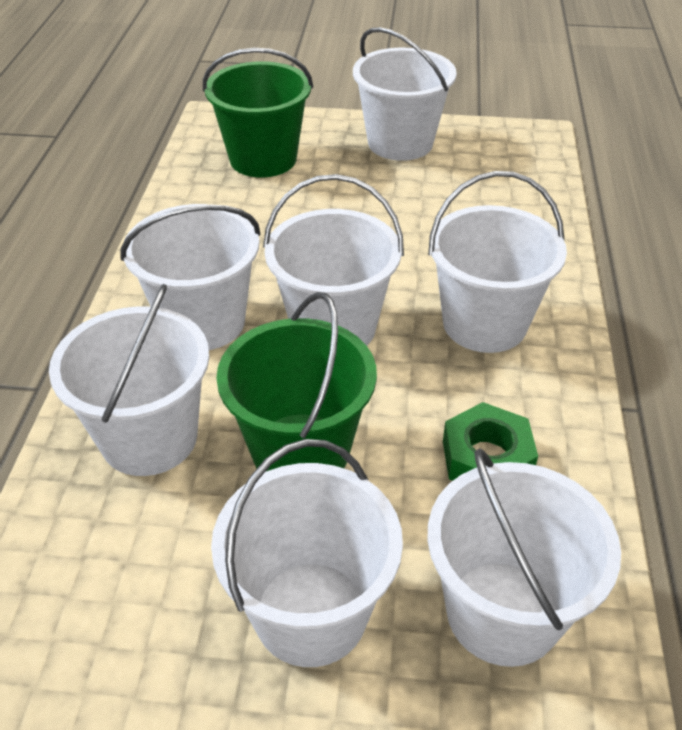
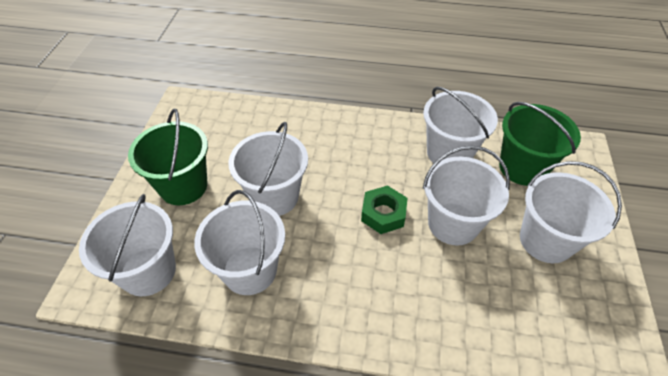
white bucket: [49,284,209,476] [120,204,260,350] [211,439,403,667] [263,174,404,345] [353,27,457,161] [428,171,567,353] [428,448,621,667] = 7 -> [79,194,176,296] [194,190,285,295] [229,122,308,216] [423,87,498,164] [423,146,510,245] [520,161,622,263] = 6

